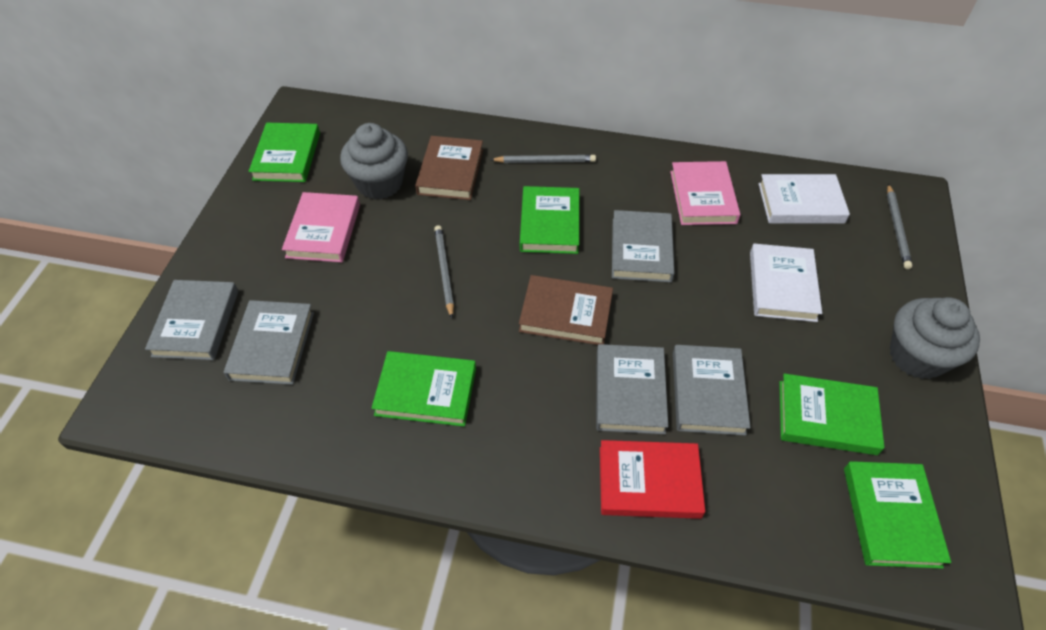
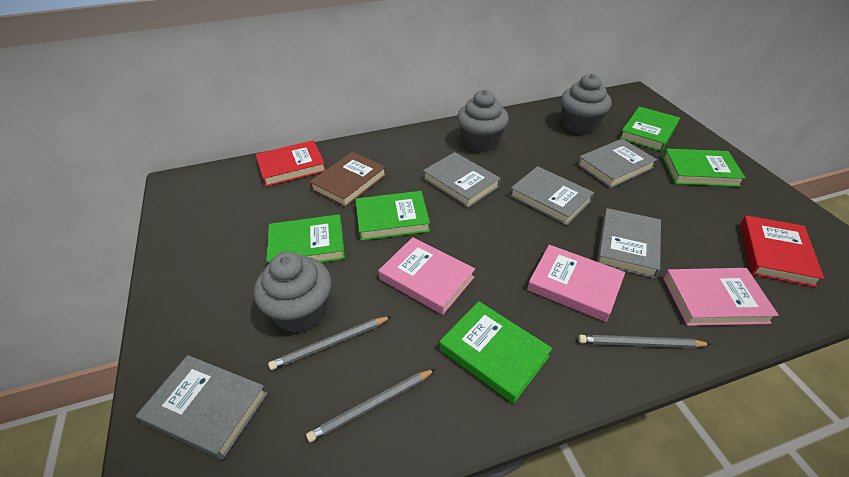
brown book: [415,136,483,200] [519,275,613,345] = 2 -> [309,152,387,208] = 1
grey cupcake: [340,123,408,200] [890,297,980,379] = 2 -> [254,252,332,333] [457,90,509,152] [561,74,612,134] = 3
pink book: [282,192,360,262] [670,161,740,225] = 2 -> [378,237,475,315] [527,245,625,322] [663,268,779,326] = 3
red book: [600,440,705,519] = 1 -> [255,140,326,187] [740,215,824,287] = 2
white book: [750,244,822,322] [758,174,850,223] = 2 -> none = 0

